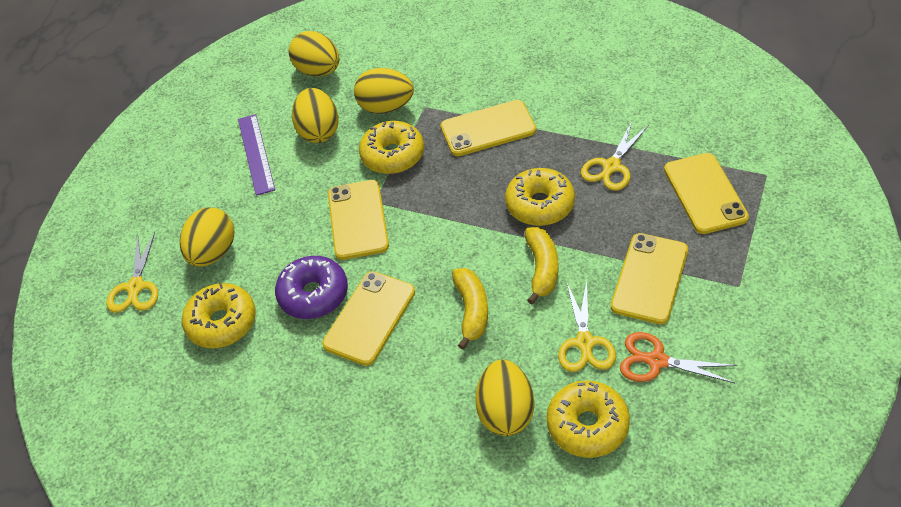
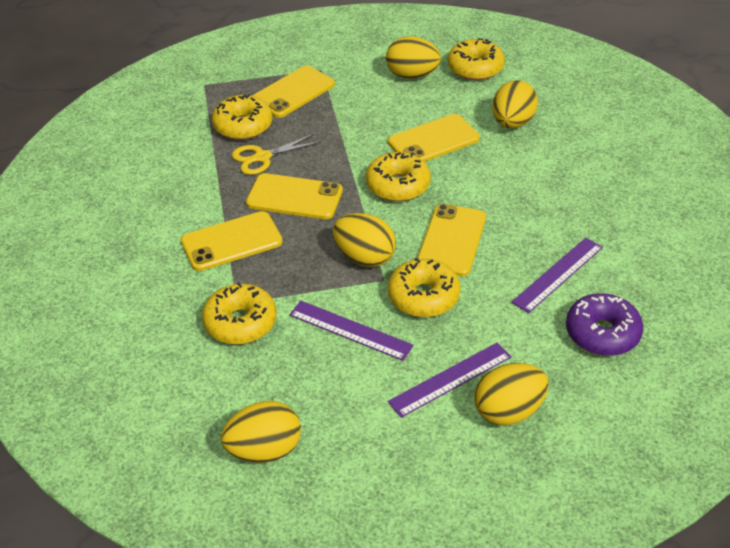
orange scissors: [620,332,737,383] = 1 -> none = 0
purple ruler: [238,114,275,196] = 1 -> [289,301,414,361] [388,343,511,418] [511,238,603,313] = 3
yellow banana: [452,268,488,349] [525,227,558,304] = 2 -> none = 0
yellow donut: [182,283,256,348] [359,121,424,174] [505,168,575,226] [547,380,630,458] = 4 -> [202,282,277,345] [212,94,273,140] [366,152,431,202] [388,258,461,317] [447,38,505,80] = 5
yellow scissors: [106,232,158,313] [558,280,616,372] [581,121,648,191] = 3 -> [232,134,321,175] = 1

